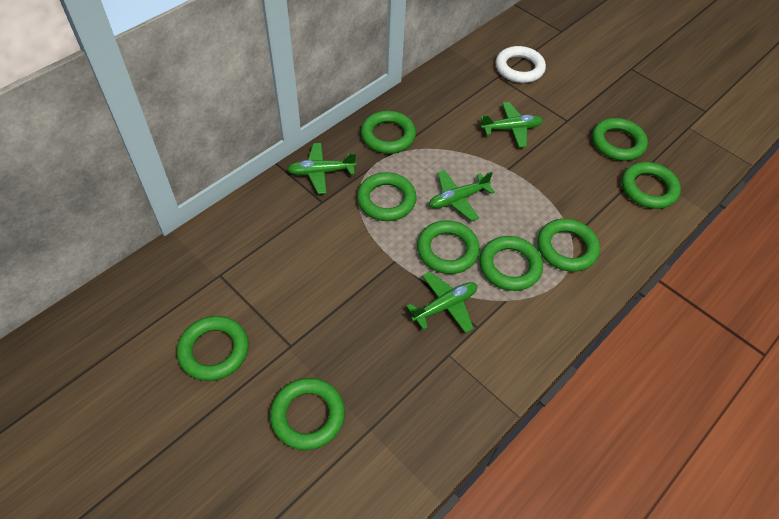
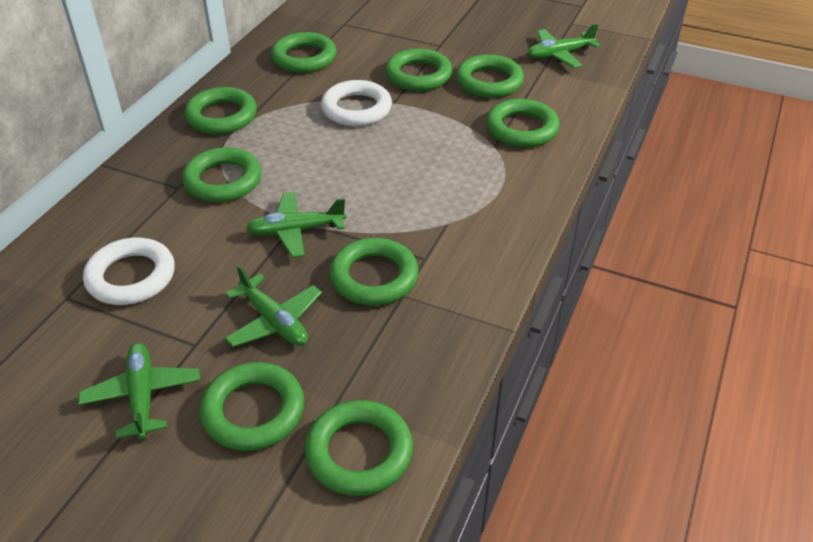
white ring: [496,46,546,83] = 1 -> [83,237,175,305] [321,80,392,126] = 2

